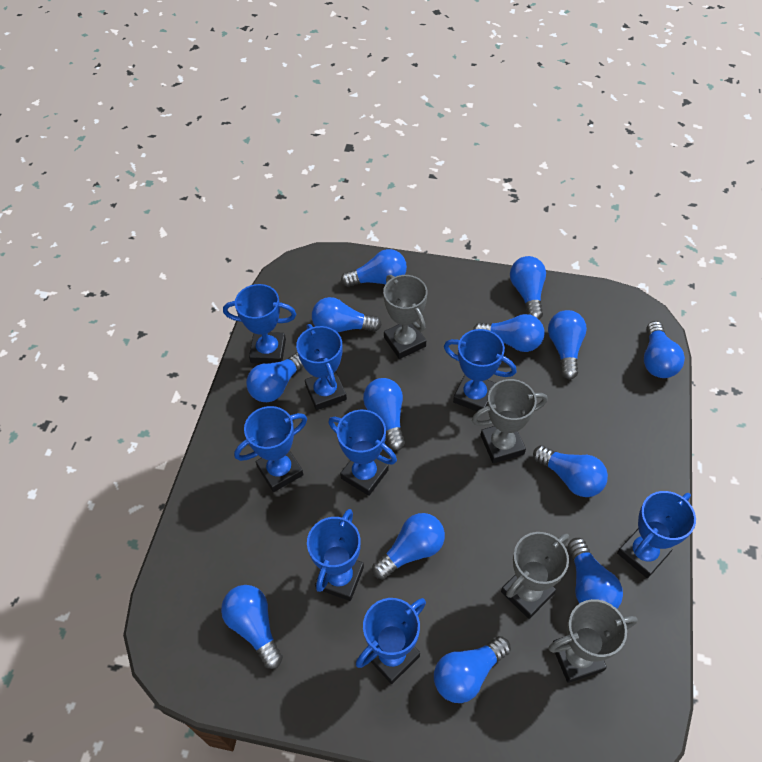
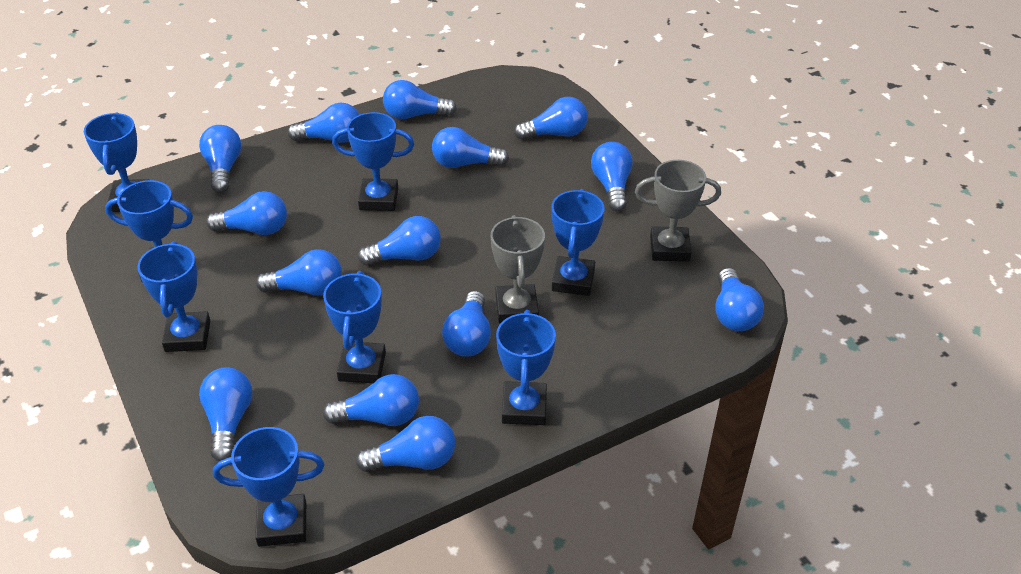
blue light bulb: [221,585,283,669] [246,352,304,402] [312,297,382,332] [341,249,407,287] [363,378,405,451] [372,513,445,579] [434,636,511,703] [473,314,545,352] [510,256,546,319] [533,445,608,497] [548,310,587,379] [568,538,623,609] [644,321,685,378] = 13 -> [199,125,241,193] [199,367,252,461] [206,191,287,235] [256,249,342,296] [287,103,360,143] [323,374,419,426] [355,416,455,472] [358,216,441,266] [383,80,457,119] [432,127,509,168] [442,291,491,356] [514,97,588,140] [591,142,633,212] [715,268,764,331] = 14
grey trophy: [383,275,427,359] [472,379,548,463] [501,532,569,619] [548,599,638,683] = 4 -> [491,215,545,323] [635,160,721,261] = 2

